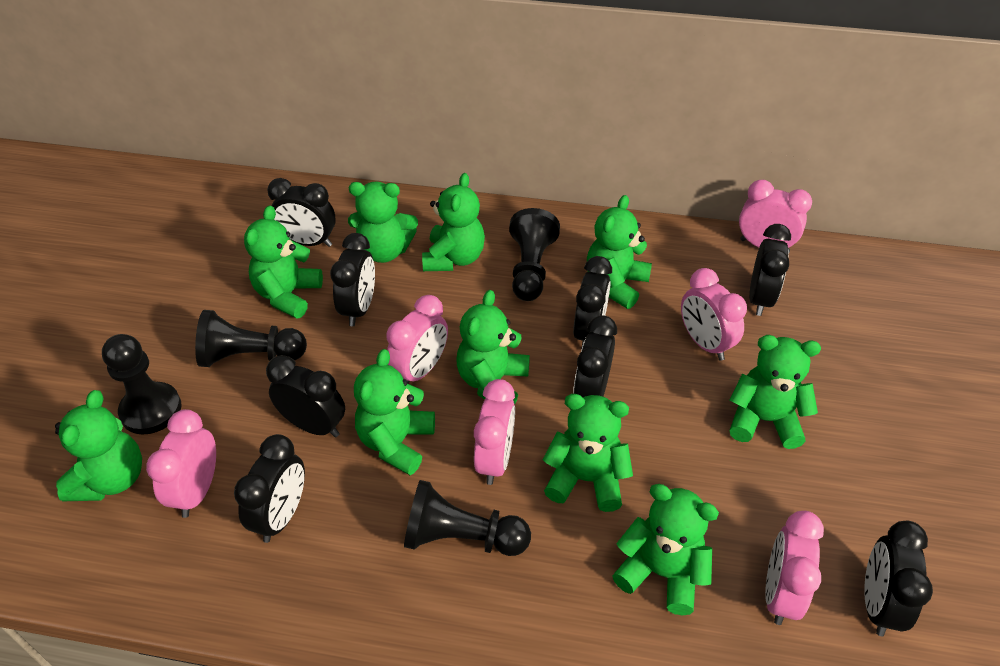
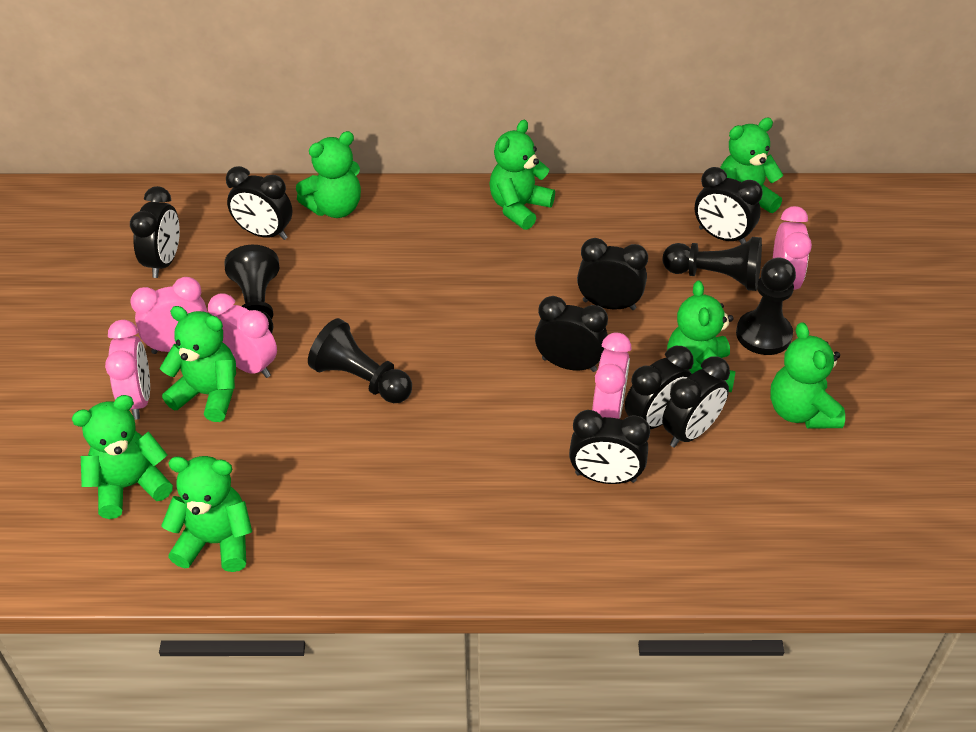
green teddy bear: [55,390,142,501] [244,205,323,319] [348,181,418,263] [354,349,435,475] [422,173,485,271] [456,290,530,405] [543,394,633,512] [587,195,652,309] [612,484,719,615] [729,335,821,449] = 10 -> [72,395,173,519] [160,306,236,422] [161,456,252,572] [296,131,361,218] [489,120,555,230] [667,280,735,392] [720,118,783,213] [770,322,845,429] = 8
pink clock: [146,409,216,518] [386,295,448,383] [474,379,515,485] [681,268,747,361] [739,180,812,252] [765,511,824,625] = 6 -> [105,320,150,420] [130,277,208,354] [208,294,277,378] [592,332,632,419] [773,206,812,290] = 5

